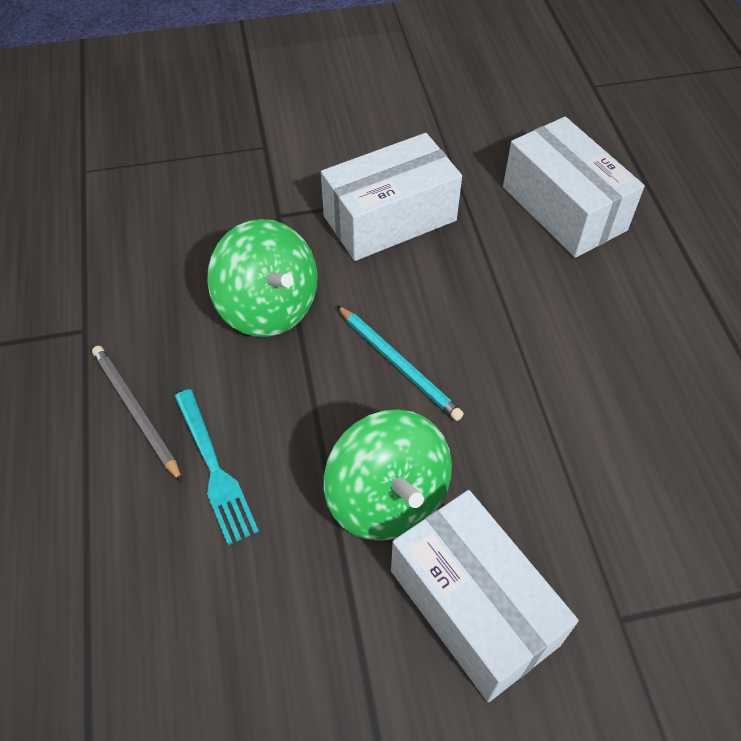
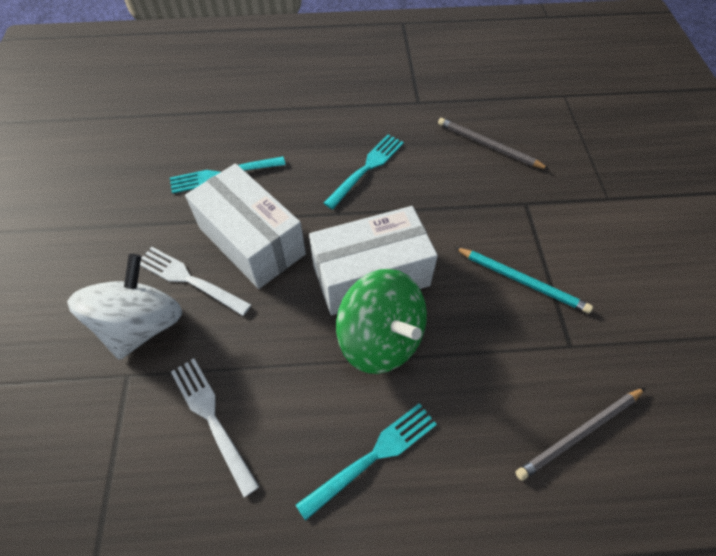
green spinning top: [207,219,318,337] [324,409,452,541] = 2 -> [336,269,427,374] = 1
grey pencil: [92,346,182,482] = 1 -> [438,118,549,169] [515,388,645,481] = 2
turquoise fork: [174,389,259,545] = 1 -> [170,156,286,194] [296,403,437,521] [324,134,404,209] = 3
white box: [321,133,462,261] [391,490,579,702] [503,117,645,258] = 3 -> [185,163,306,289] [309,206,438,315] = 2
white fork: none = 0 -> [140,247,251,316] [171,358,259,497] = 2
white spinning top: none = 0 -> [67,254,182,360] = 1

